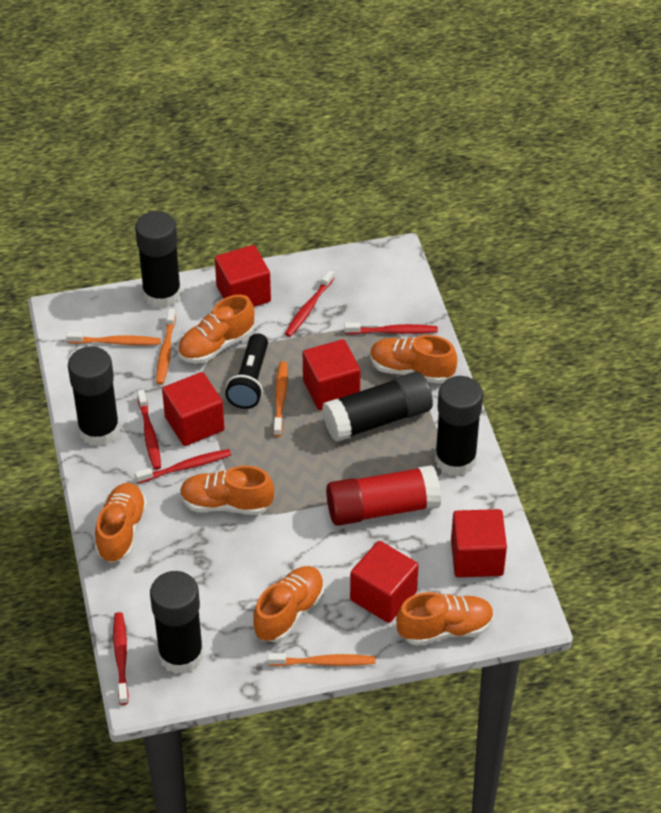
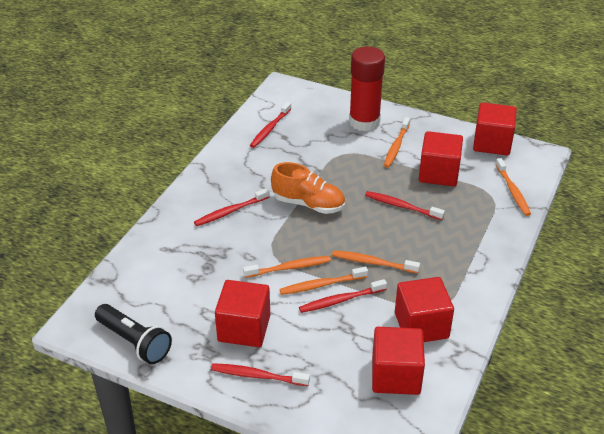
black glue stick: [68,346,120,446] [135,211,182,308] [150,571,204,674] [322,372,433,442] [435,376,483,476] = 5 -> none = 0
orange shoe: [95,483,147,563] [178,295,254,363] [180,466,274,515] [253,566,325,642] [370,335,457,384] [396,592,494,646] = 6 -> [271,162,345,214] = 1
orange toothbrush: [66,332,161,345] [156,309,176,385] [268,653,376,666] [273,361,288,437] = 4 -> [243,256,331,278] [279,267,368,295] [332,250,420,273] [384,117,410,168] [495,158,531,216] = 5

